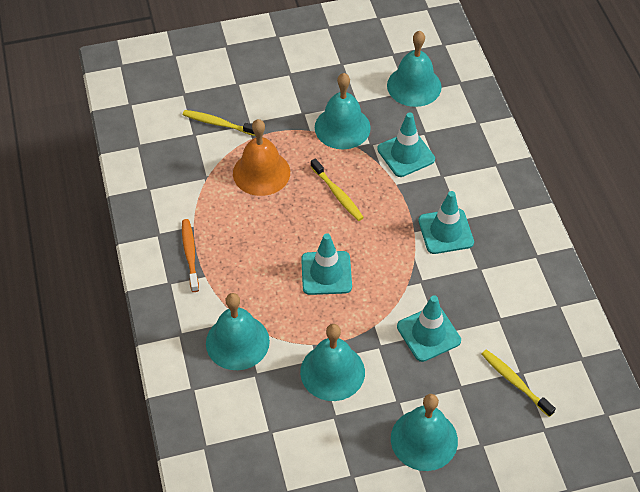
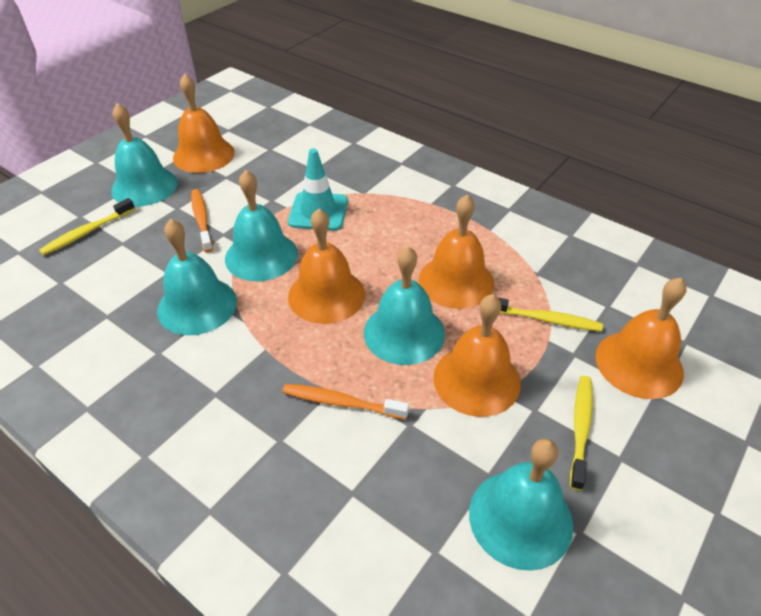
orange bell: [233,119,290,196] = 1 -> [173,73,235,173] [288,208,365,324] [419,195,494,309] [433,294,521,417] [595,278,686,399] = 5
orange toothbrush: [182,219,199,292] = 1 -> [191,189,213,252] [282,384,409,419] = 2
turquoise traffic cone: [301,233,352,295] [377,112,435,177] [397,295,461,362] [418,191,474,254] = 4 -> [288,148,348,231] = 1

